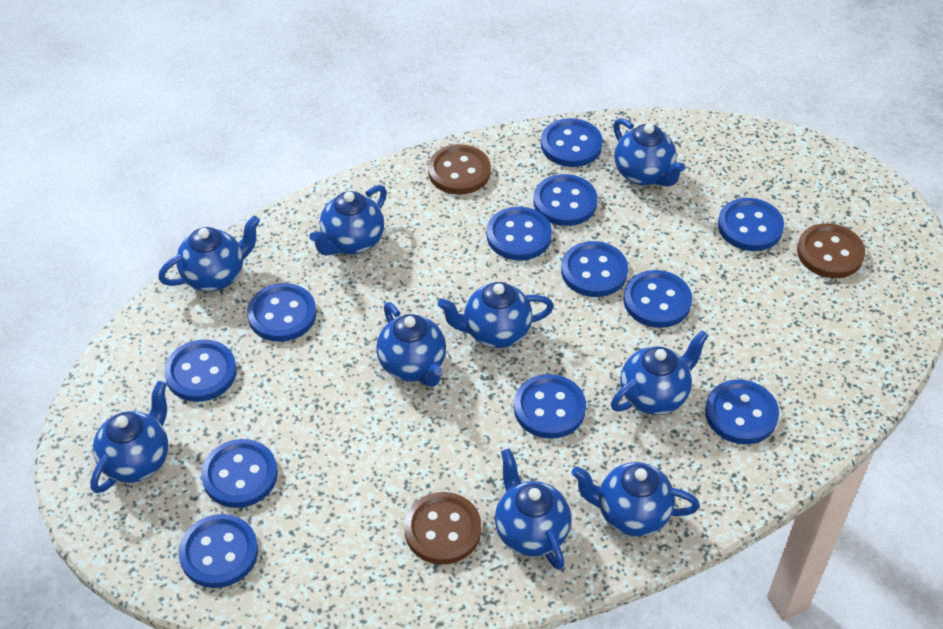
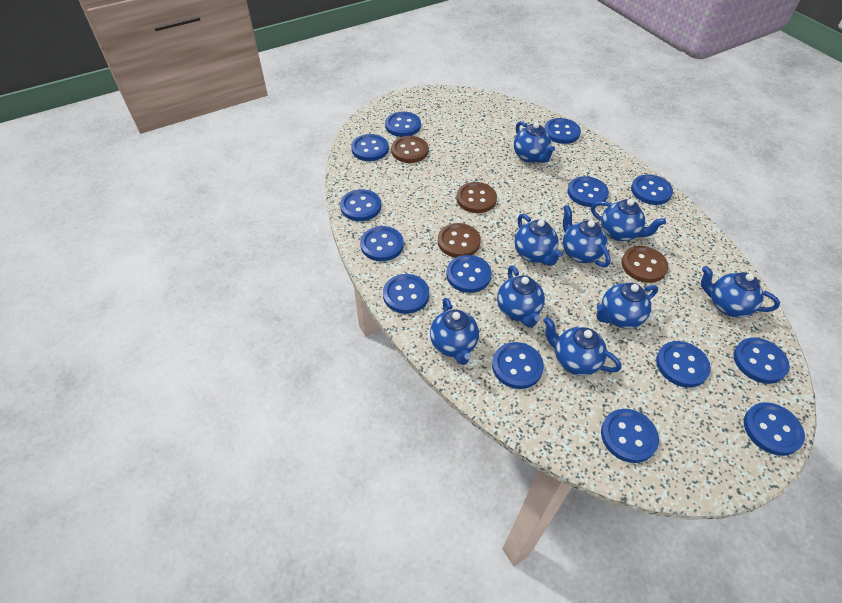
blue button: [164,340,237,402] [178,514,258,588] [201,439,278,508] [247,283,316,342] [487,207,552,260] [514,374,586,439] [534,174,598,226] [541,118,603,167] [561,241,628,297] [624,270,692,328] [705,380,779,444] [718,198,784,251] = 12 -> [340,189,381,221] [351,134,389,161] [360,226,404,261] [383,274,429,314] [385,112,421,137] [446,255,492,293] [492,342,544,389] [544,118,581,144] [567,176,609,207] [601,409,659,463] [631,174,673,205] [656,341,711,388] [733,338,790,384] [744,402,805,456] = 14
brown button: [404,492,481,564] [428,144,491,195] [797,223,865,278] = 3 -> [391,136,428,163] [438,223,481,258] [456,182,497,213] [621,246,668,283] = 4

